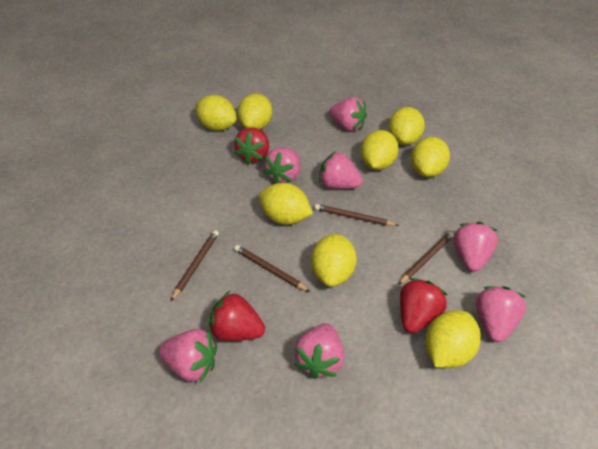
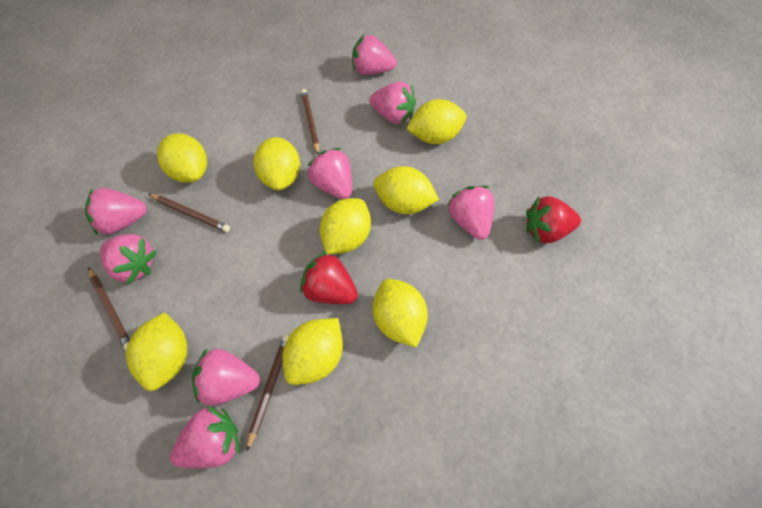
pink strawberry: [158,329,217,382] [263,147,300,184] [294,323,344,379] [319,151,363,189] [329,97,367,131] [453,222,498,272] [476,286,526,342] = 7 -> [85,188,147,235] [100,234,157,284] [170,406,240,469] [192,349,260,406] [307,148,352,199] [352,35,396,75] [369,81,416,124] [447,186,494,240] = 8
red strawberry: [209,291,265,341] [234,128,269,164] [400,278,448,333] = 3 -> [300,251,358,304] [526,196,581,243] = 2

